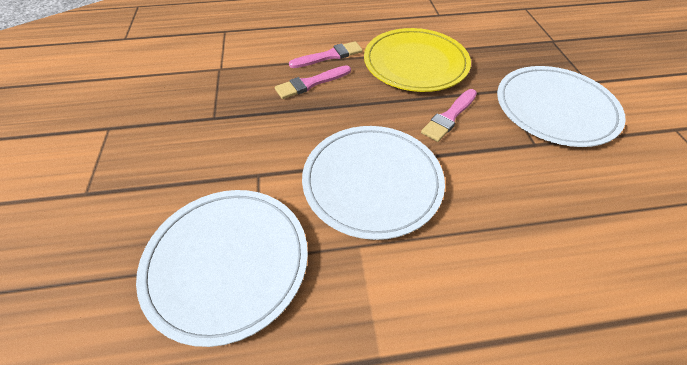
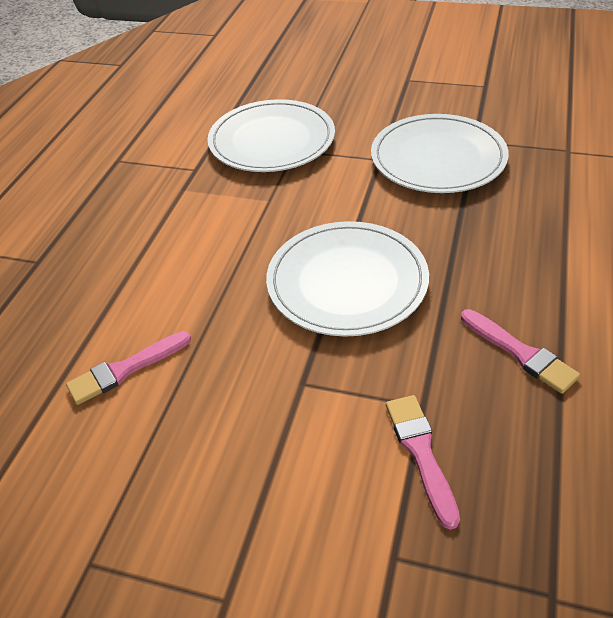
yellow plate: [364,28,471,92] = 1 -> none = 0

